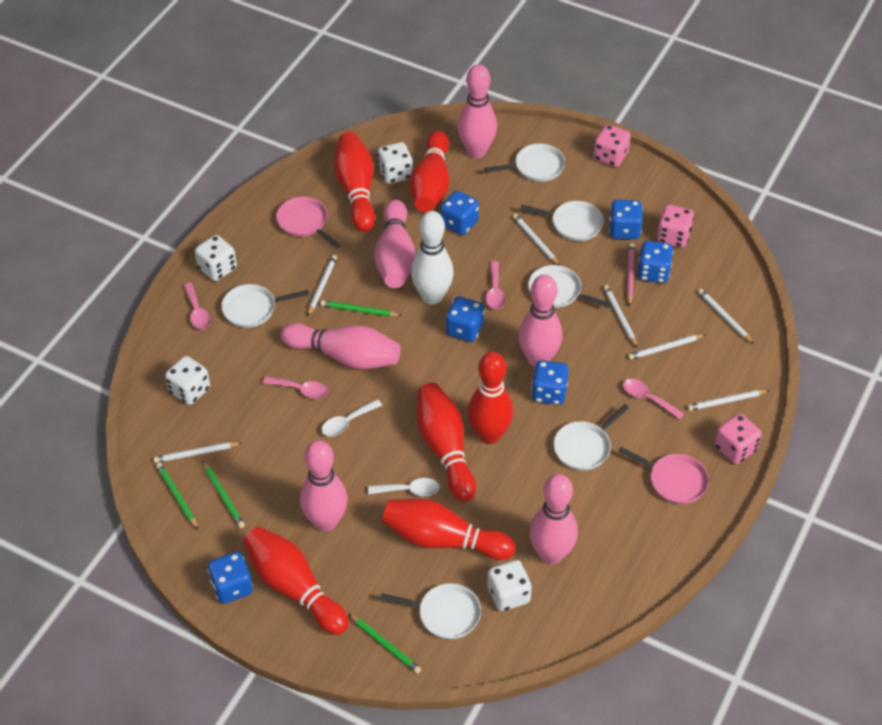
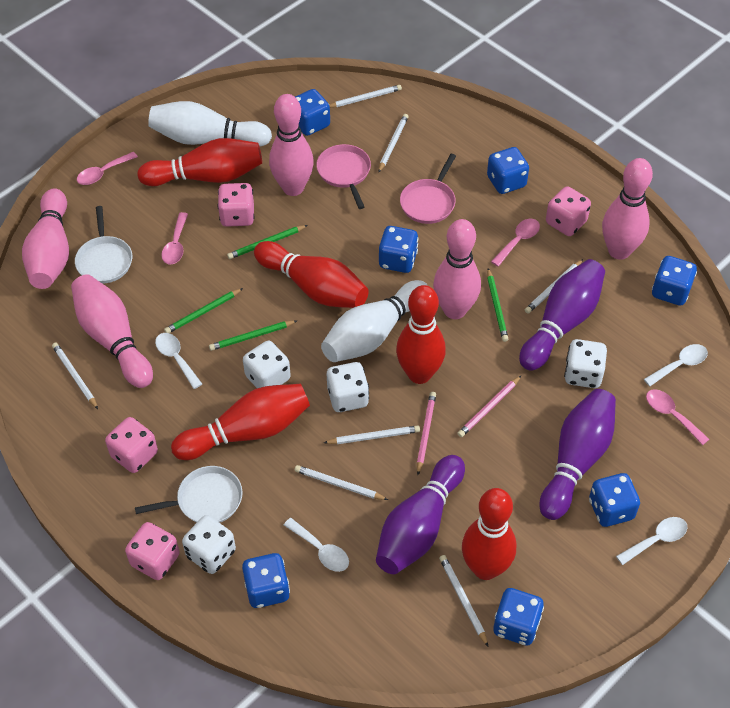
blue dice: [207,552,253,604] [440,191,479,235] [446,296,485,342] [531,360,569,405] [609,199,643,239] [637,241,674,283] = 6 -> [242,553,290,608] [295,89,330,136] [379,226,419,273] [487,147,529,194] [494,588,544,646] [589,473,640,527] [652,256,697,306] = 7
pink bowling pin: [281,323,400,369] [300,440,348,531] [374,199,416,288] [458,64,497,158] [518,275,563,367] [529,474,578,564] = 6 -> [22,188,69,289] [71,274,153,388] [269,94,314,196] [433,219,481,319] [602,158,653,260] = 5
pink dice: [593,124,631,167] [657,205,694,248] [715,414,762,464] = 3 -> [105,417,158,473] [125,522,180,580] [218,183,254,227] [546,186,591,236] = 4
pink pencil: [627,243,635,306] = 1 -> [417,392,436,475] [457,376,521,437] = 2
purple bowling pin: none = 0 -> [376,455,465,574] [519,259,605,371] [539,389,616,520] = 3
red bowling pin: [243,526,349,635] [334,132,375,232] [382,499,516,560] [409,131,449,212] [416,383,476,502] [468,352,513,444] = 6 -> [137,138,262,186] [171,384,310,460] [254,241,369,308] [396,285,446,384] [462,488,516,580] = 5
white bowling pin: [411,211,454,305] = 1 -> [148,101,272,146] [321,280,428,362] = 2
white pan: [221,284,309,328] [380,583,481,640] [485,144,565,182] [520,201,604,241] [528,265,611,308] [553,404,629,471] = 6 -> [75,206,132,284] [135,466,242,523] = 2
white spoon: [321,399,382,436] [368,478,440,496] = 2 -> [155,333,202,389] [284,518,349,572] [616,517,687,565] [644,344,708,386] = 4

